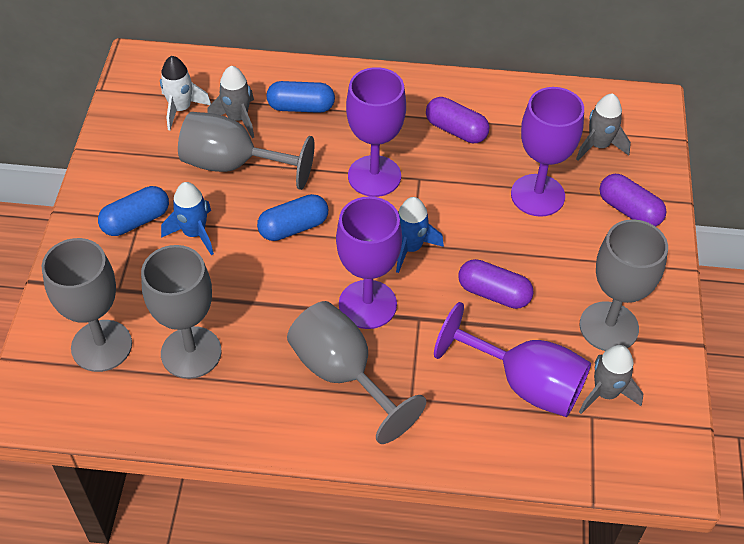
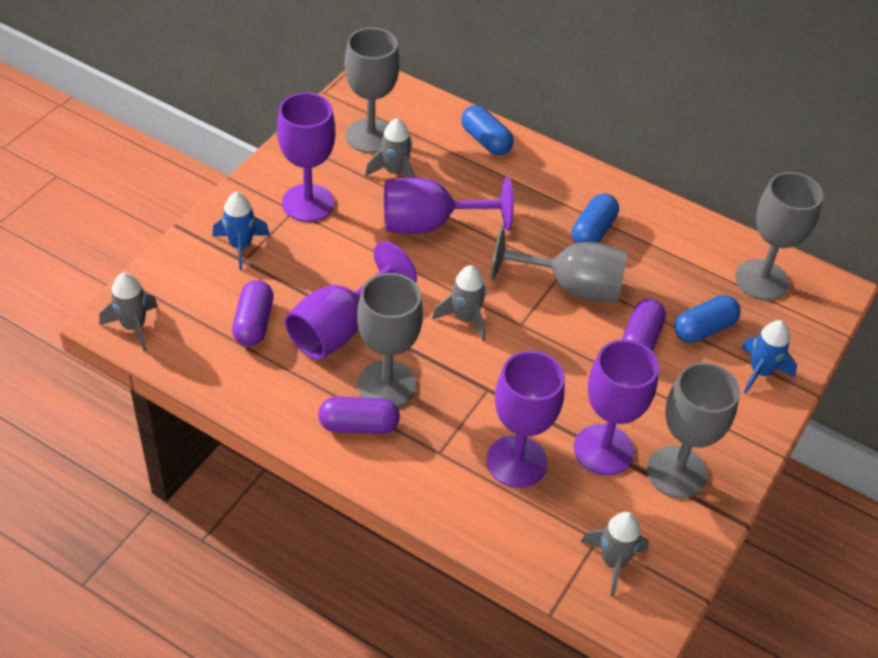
grey rocket: [207,66,254,138] [576,93,631,161] [579,345,644,414] = 3 -> [99,272,158,352] [365,118,415,178] [432,265,486,341] [581,512,649,597] = 4
purple goblet: [336,196,402,329] [346,67,406,197] [434,302,591,417] [511,87,584,217] = 4 -> [277,93,335,222] [285,241,417,360] [384,177,514,234] [486,351,565,488] [574,339,659,476] = 5
white rocket: [160,56,211,131] = 1 -> none = 0

